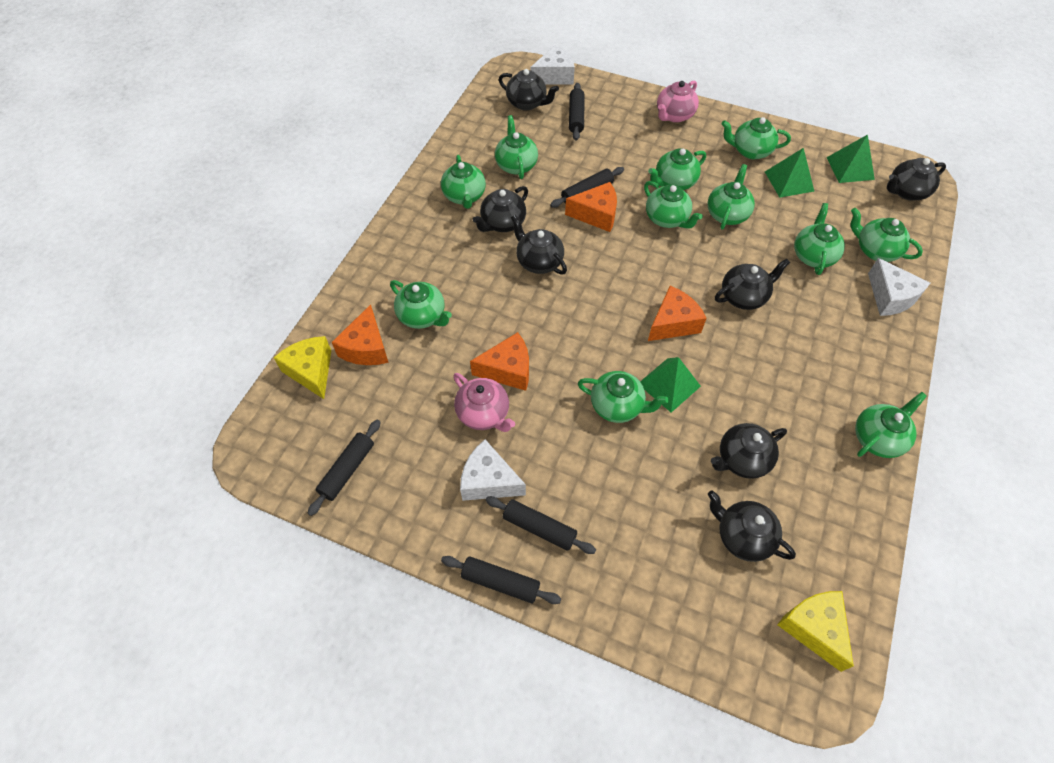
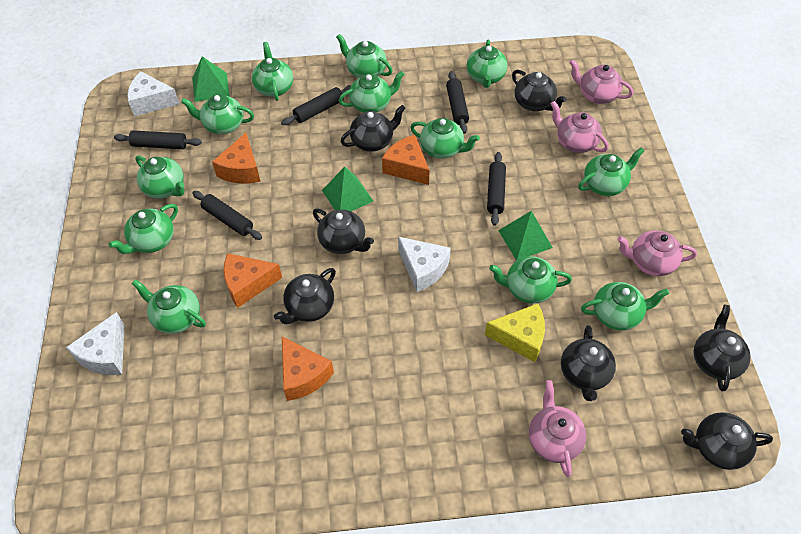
green teapot: [390,280,452,329] [441,155,486,209] [495,115,538,179] [578,371,669,423] [644,181,703,229] [648,148,706,190] [707,164,755,230] [721,117,791,159] [794,203,845,275] [851,208,923,262] [855,392,927,458] = 11 -> [108,204,178,254] [132,279,206,334] [135,155,185,199] [181,94,254,134] [252,42,293,101] [336,34,393,78] [339,71,405,113] [410,118,480,159] [467,40,508,88] [489,256,572,304] [578,148,644,196] [581,282,669,331] = 12
pink teapot: [453,373,515,432] [657,80,699,123] = 2 -> [529,380,586,477] [550,101,609,153] [569,59,633,104] [617,230,697,276] = 4
yellow cheese: [274,336,331,399] [777,591,854,672] = 2 -> [485,304,545,362] = 1

